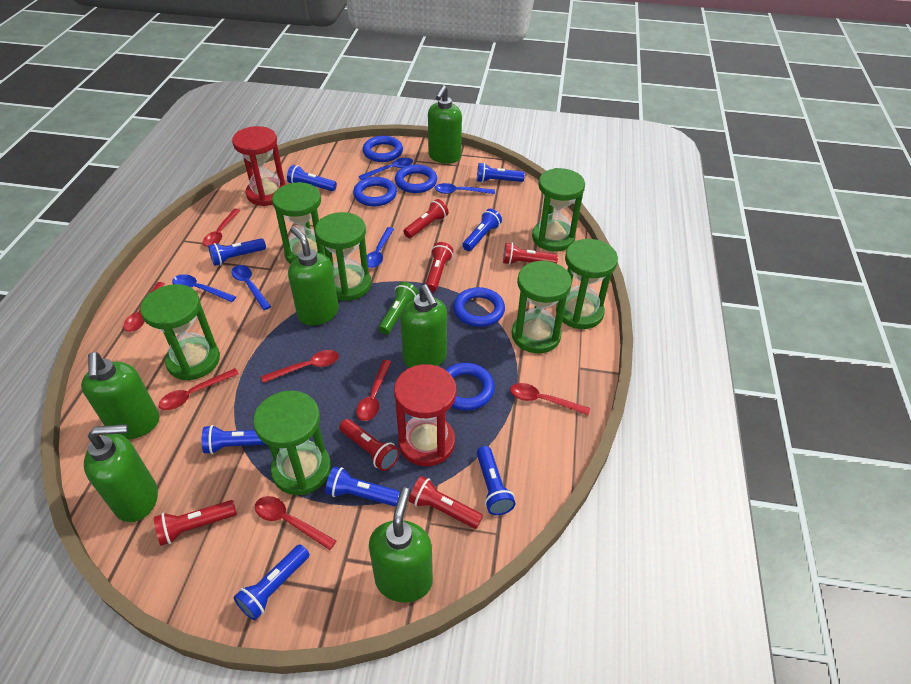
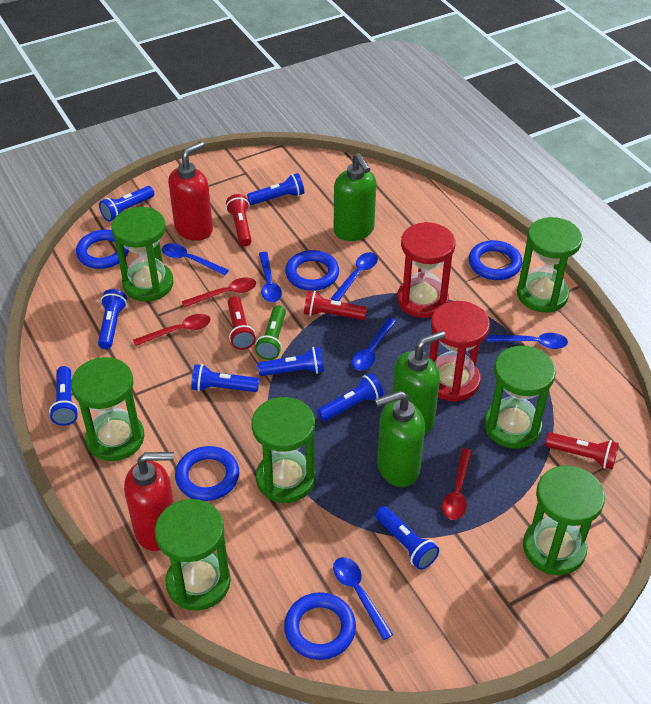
blue spoon: [172,274,236,302] [232,265,271,310] [358,158,413,180] [367,227,394,268] [435,183,495,194] = 5 -> [162,243,229,276] [259,252,282,302] [330,252,378,301] [333,557,393,640] [352,318,396,371] [487,333,568,349] = 6
green soap dispenser: [81,352,160,439] [84,424,158,522] [288,226,339,326] [369,488,433,603] [400,285,447,368] [428,85,462,164] = 6 -> [334,153,376,241] [375,391,425,487] [392,331,446,434] = 3
red flashlight: [154,500,237,546] [339,419,400,471] [403,199,449,238] [409,476,483,529] [425,242,453,292] [503,243,558,265] = 6 -> [226,194,252,246] [228,296,256,350] [304,291,367,320] [545,432,619,469] = 4
red soap dispenser: none = 0 -> [124,452,174,551] [168,141,213,241] = 2
red spoon: [123,282,165,332] [159,368,239,410] [202,209,241,247] [255,496,336,550] [261,350,339,383] [356,360,392,421] [510,383,590,415] = 7 -> [133,314,211,346] [182,277,256,308] [442,448,472,520] = 3

